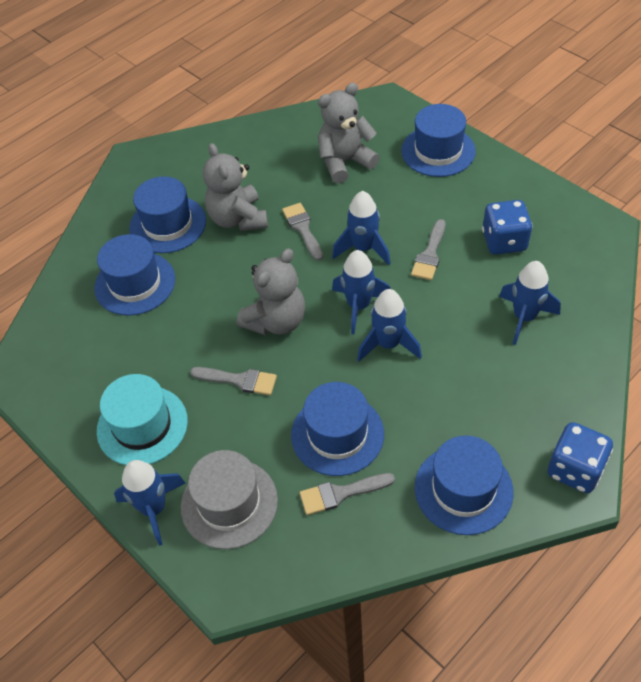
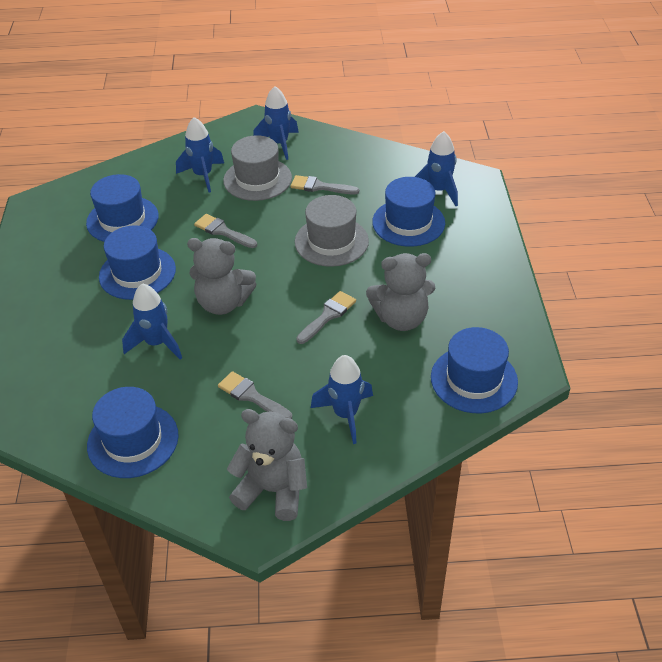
blue dice: [482,200,533,255] [548,422,613,493] = 2 -> none = 0
grey hat: [181,450,278,549] = 1 -> [223,135,292,201] [295,195,369,267] = 2
turquoise hat: [97,374,188,465] = 1 -> none = 0

